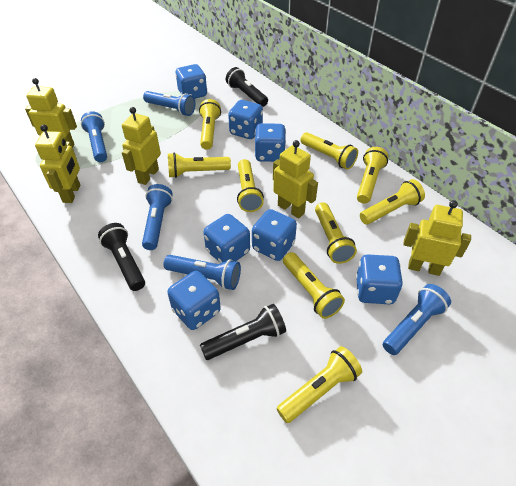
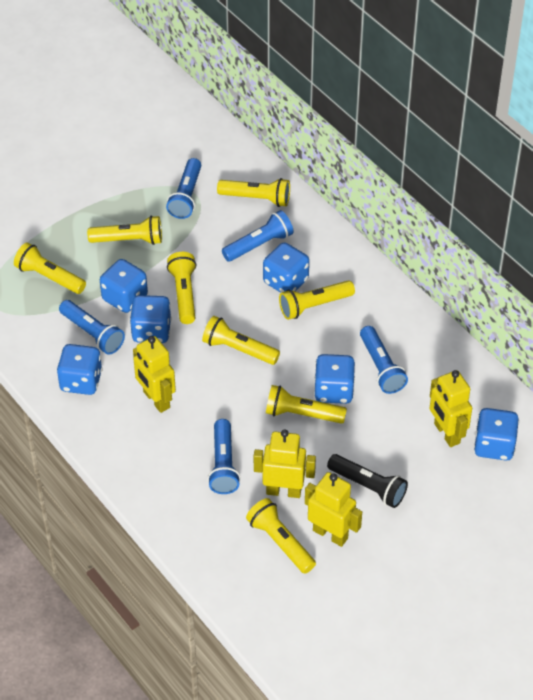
black flashlight: [98,223,145,291] [200,304,286,360] [226,67,268,107] = 3 -> [327,454,408,508] = 1
blue dice: [167,271,221,330] [175,64,207,99] [203,214,250,263] [228,100,263,139] [252,209,297,261] [255,123,286,162] [356,254,403,304] = 7 -> [57,344,102,395] [100,259,148,313] [130,295,171,343] [263,243,309,293] [314,354,355,404] [474,408,519,461] = 6
yellow flashlight: [168,152,231,178] [199,99,221,150] [237,159,264,212] [276,346,362,423] [283,252,345,319] [301,132,358,170] [315,203,357,264] [357,147,388,204] [360,179,425,224] = 9 -> [14,242,86,294] [87,216,162,245] [167,252,196,324] [202,316,280,365] [217,178,290,207] [246,498,316,574] [266,385,347,424] [279,280,355,320] = 8
yellow robot: [25,78,77,148] [35,124,80,203] [122,107,161,185] [273,140,318,219] [403,200,471,276] = 5 -> [133,336,176,413] [254,429,316,498] [305,472,362,547] [429,370,472,447] = 4

